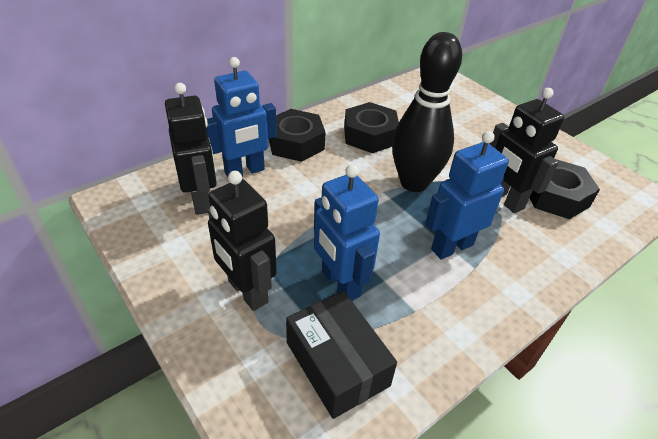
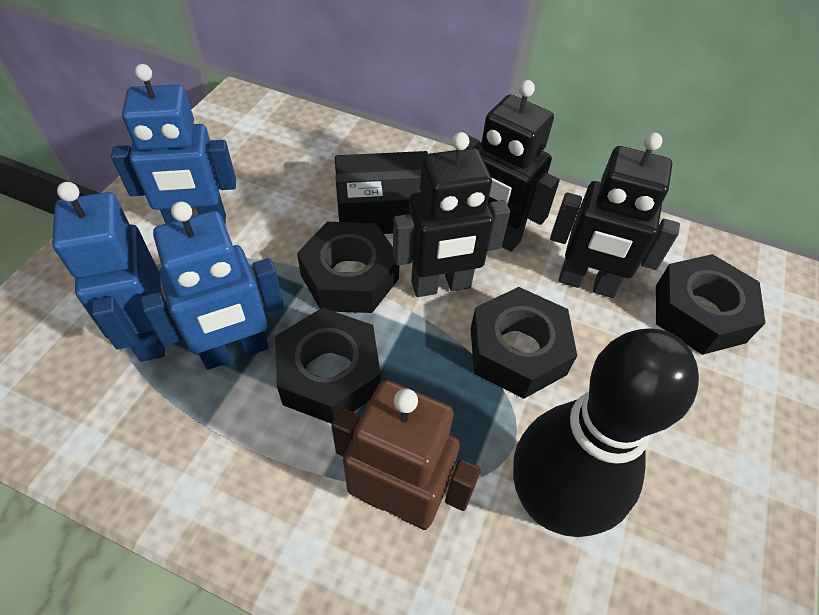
black nut: [269,109,326,162] [344,102,399,153] [530,159,600,219] = 3 -> [275,308,381,424] [297,222,399,313] [471,287,577,399] [656,254,765,355] = 4
brown robot: none = 0 -> [331,380,481,530] = 1

